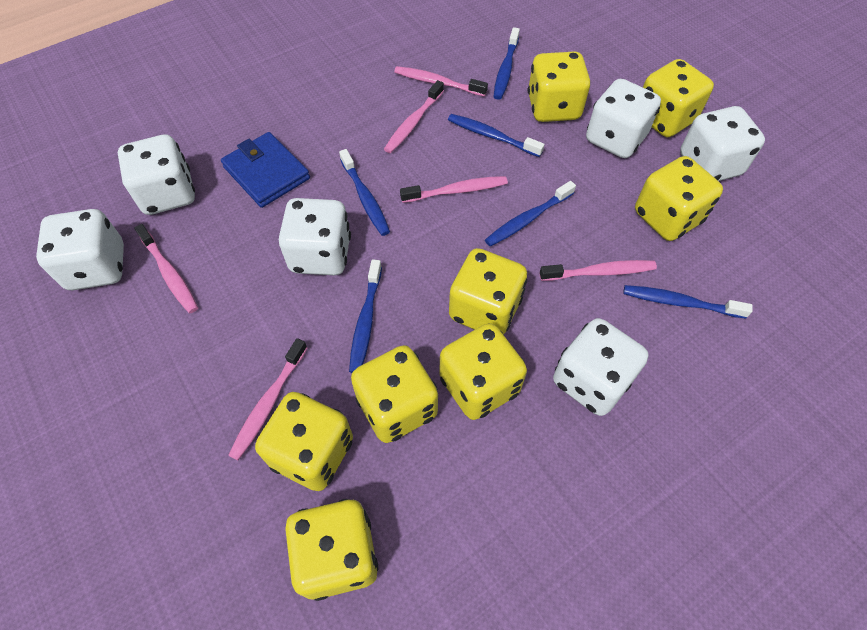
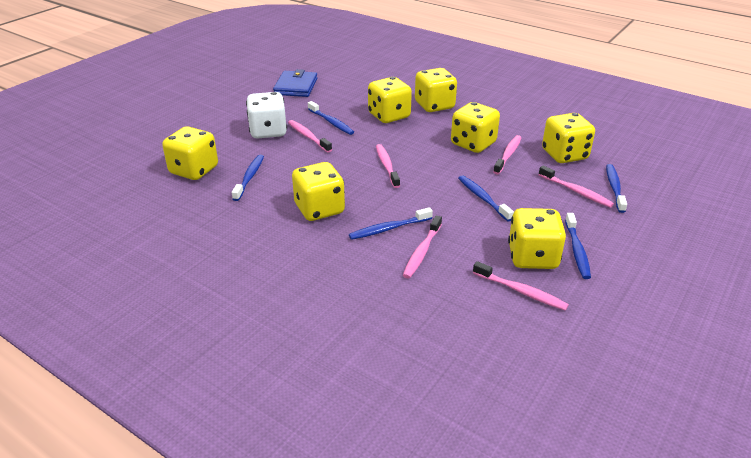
white dice: [36,209,124,290] [118,134,195,215] [279,198,351,276] [553,318,648,416] [586,79,661,158] [680,106,765,181] = 6 -> [246,92,287,139] = 1
yellow dice: [255,392,353,491] [285,499,378,601] [351,345,438,443] [439,323,527,420] [449,248,527,334] [528,51,590,122] [635,156,723,241] [643,59,714,137] = 8 -> [162,126,218,180] [292,162,345,221] [368,77,412,123] [415,68,457,112] [451,102,500,153] [508,208,566,269] [542,113,595,163] = 7

